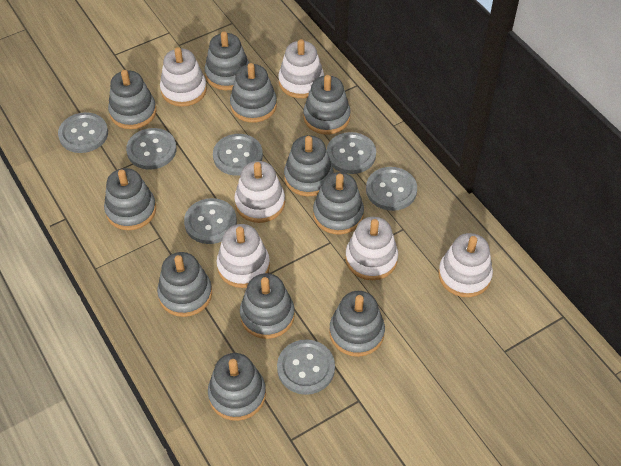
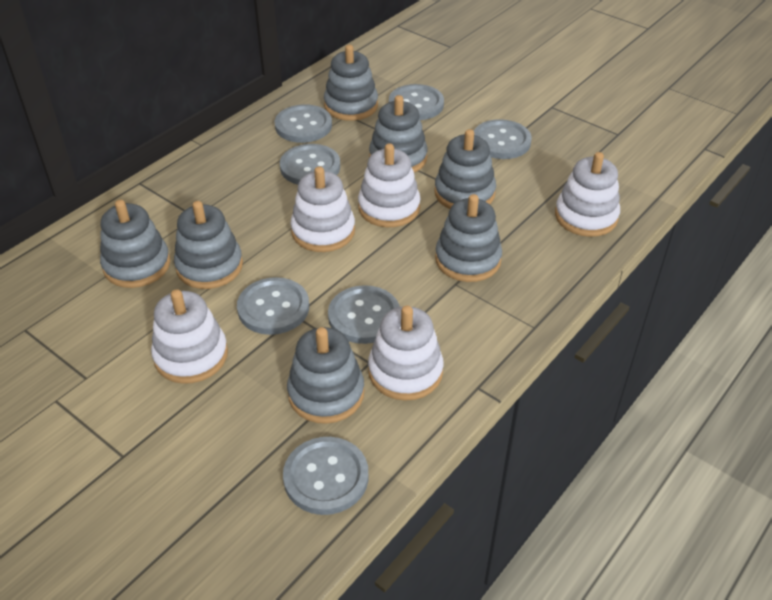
grey stacking toy: [104,168,156,230] [108,70,156,129] [157,252,212,317] [205,31,249,90] [208,353,266,421] [230,63,277,123] [240,273,295,339] [284,135,333,196] [303,75,351,135] [313,172,364,234] [329,291,385,357] = 11 -> [100,200,170,288] [174,201,243,289] [287,327,364,424] [324,45,378,121] [369,95,428,173] [434,129,496,209] [435,194,502,282] = 7
white stacking toy: [160,47,207,107] [217,224,270,288] [234,161,285,223] [278,39,324,98] [345,217,398,280] [438,233,493,297] = 6 -> [151,289,228,384] [291,166,355,252] [358,143,420,227] [368,305,444,401] [555,152,620,237] = 5

